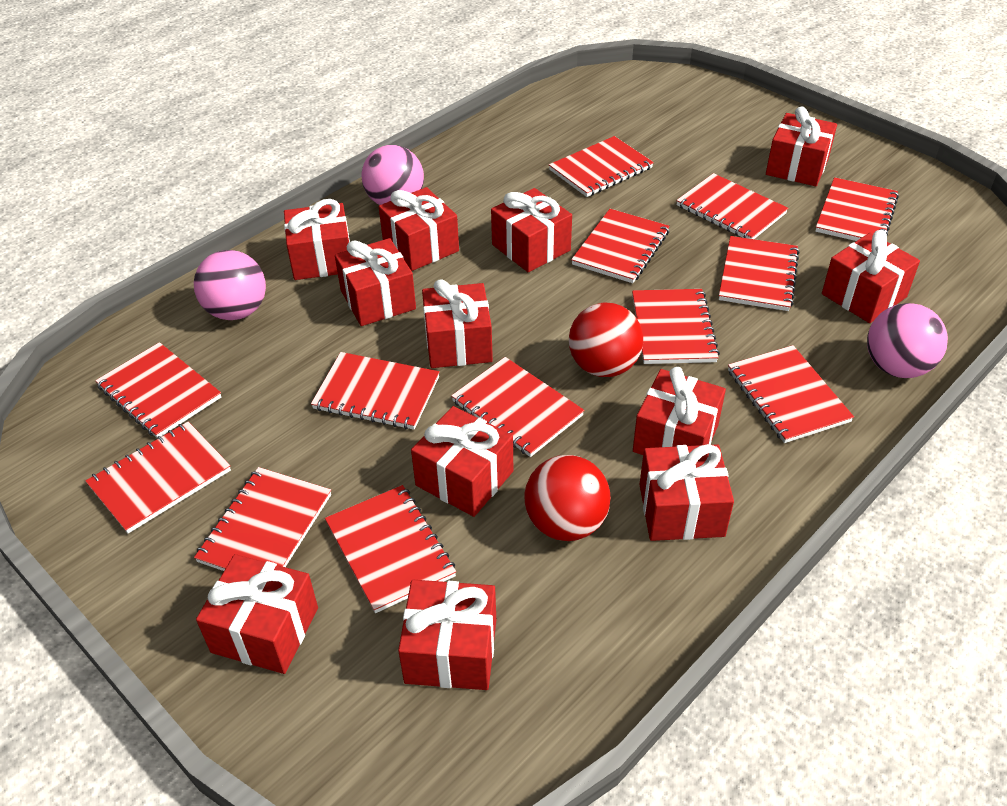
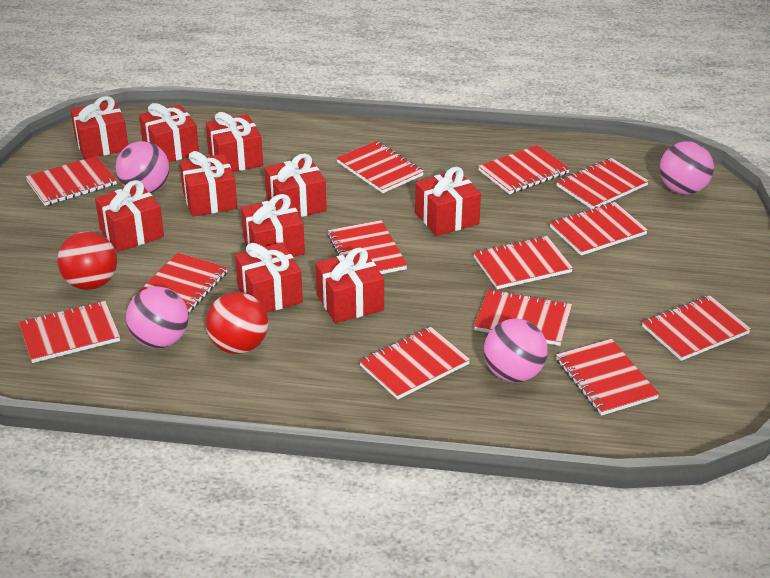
pink ball: [194,250,266,320] [362,145,424,205] [867,303,948,378] = 3 -> [116,141,170,193] [126,286,189,348] [484,319,548,382] [660,141,714,194] = 4
red gift: [196,554,318,674] [284,199,350,280] [335,238,416,326] [379,187,459,271] [398,580,496,690] [411,406,513,517] [422,279,493,368] [491,188,572,272] [633,367,726,455] [639,444,734,541] [766,107,837,186] [822,230,920,323] = 12 -> [71,96,128,159] [95,180,164,252] [139,103,199,162] [180,151,237,217] [206,112,263,172] [235,242,303,313] [241,194,305,257] [265,153,327,217] [315,247,384,323] [415,167,481,236] = 10

